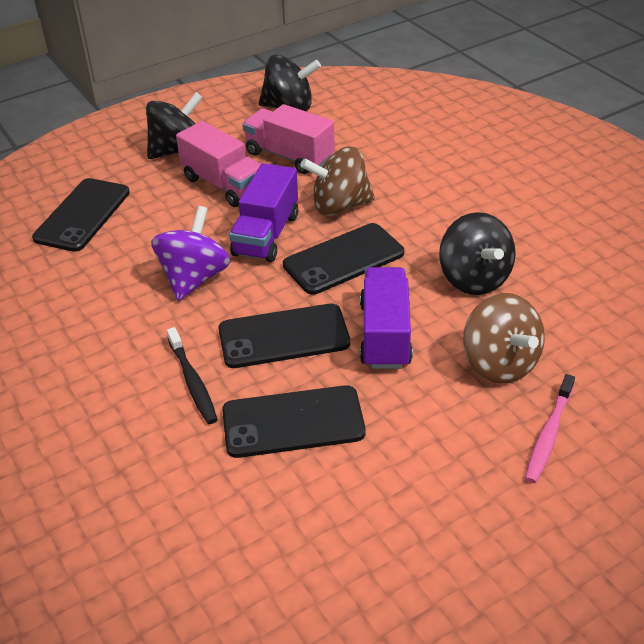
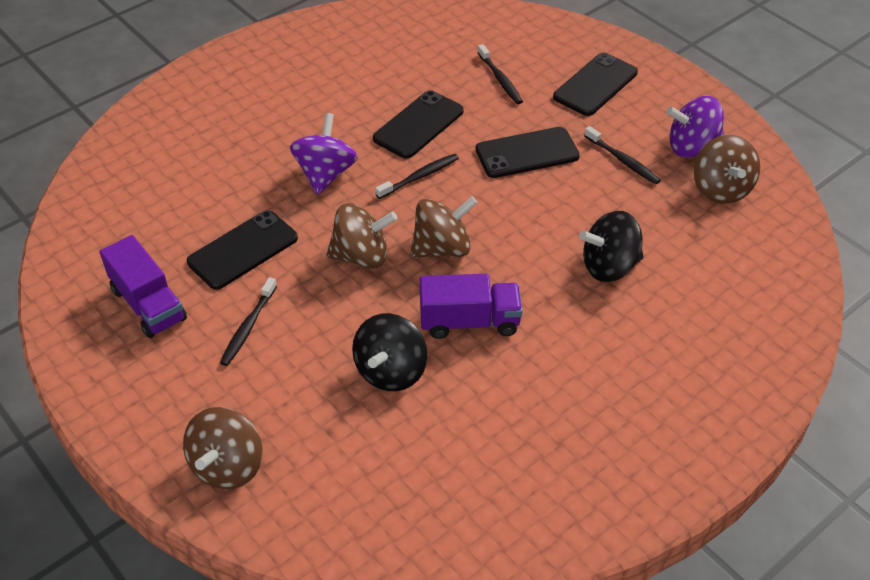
black spinning top: [146,92,203,159] [259,55,321,112] [439,212,516,295] = 3 -> [352,313,427,391] [579,211,643,282] = 2
black toothbrush: [167,327,218,424] = 1 -> [220,277,277,366] [375,154,459,199] [477,44,523,104] [584,126,661,184] = 4
brown spinning top: [300,146,375,216] [463,293,545,384] = 2 -> [183,407,263,489] [326,203,397,269] [410,196,478,258] [693,135,761,204] = 4
pink toothbrush: [525,374,575,483] = 1 -> none = 0
pink truck: [176,121,261,207] [242,104,335,174] = 2 -> none = 0
purple spinning top: [151,206,231,301] = 1 -> [290,113,358,195] [666,96,724,157] = 2

